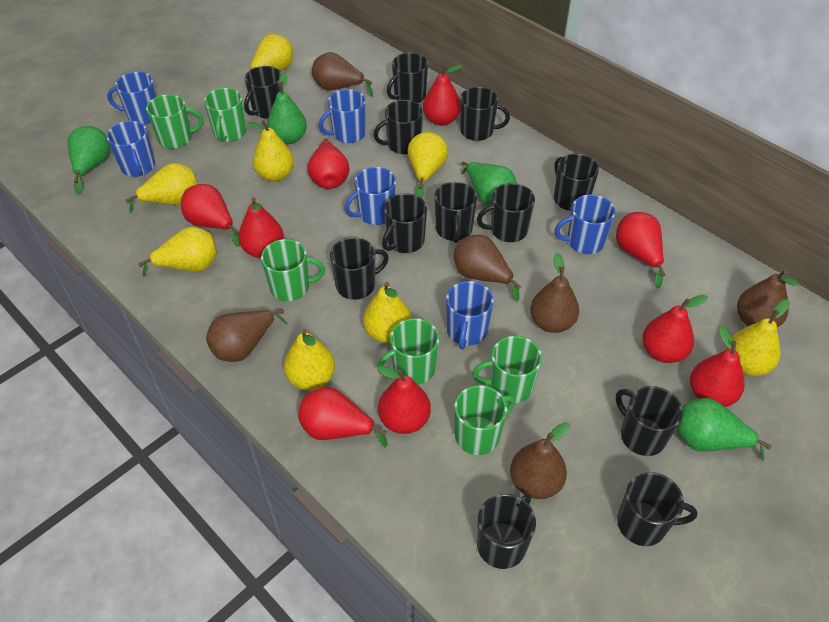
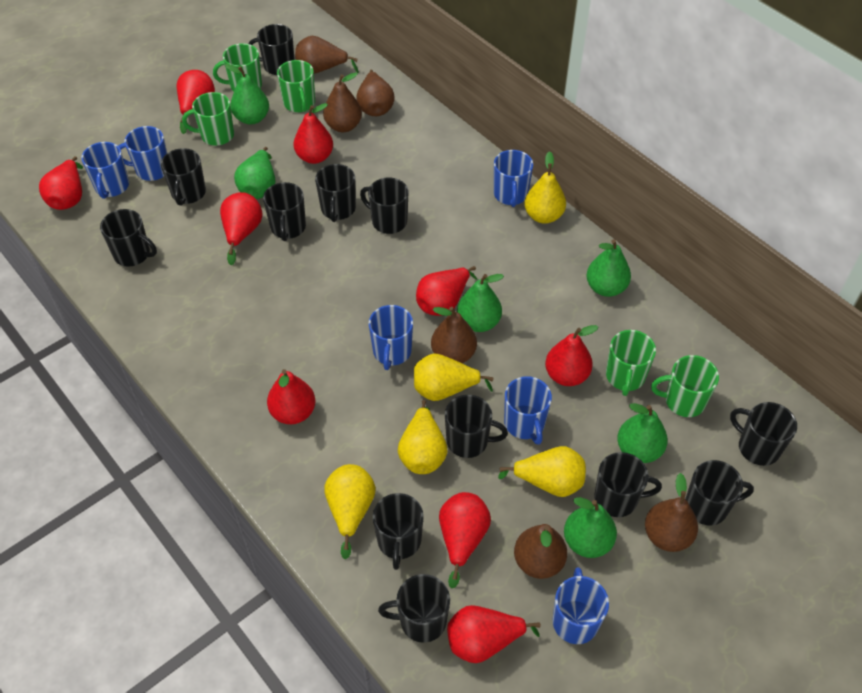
green mug: [146,94,203,149] [204,88,247,142] [261,239,325,301] [377,318,439,384] [454,385,515,455] [472,336,542,403] = 6 -> [182,92,234,146] [213,43,262,92] [277,60,315,112] [606,330,656,396] [651,355,719,417] = 5
green pear: [67,126,111,195] [267,72,307,144] [461,161,517,206] [677,398,771,461] = 4 -> [225,64,269,124] [234,147,275,199] [457,274,504,332] [564,497,617,558] [586,239,631,297] [617,403,668,463] = 6
yellow pear: [125,163,197,213] [138,226,217,276] [246,34,293,88] [246,120,294,182] [284,329,335,390] [363,282,411,343] [408,132,448,198] [727,299,790,376] = 8 -> [324,464,376,559] [398,400,447,474] [414,354,493,401] [498,446,586,497] [524,151,566,224] = 5

